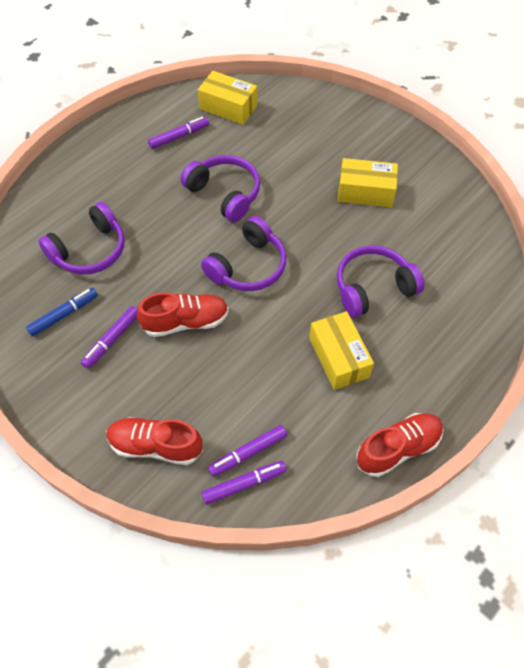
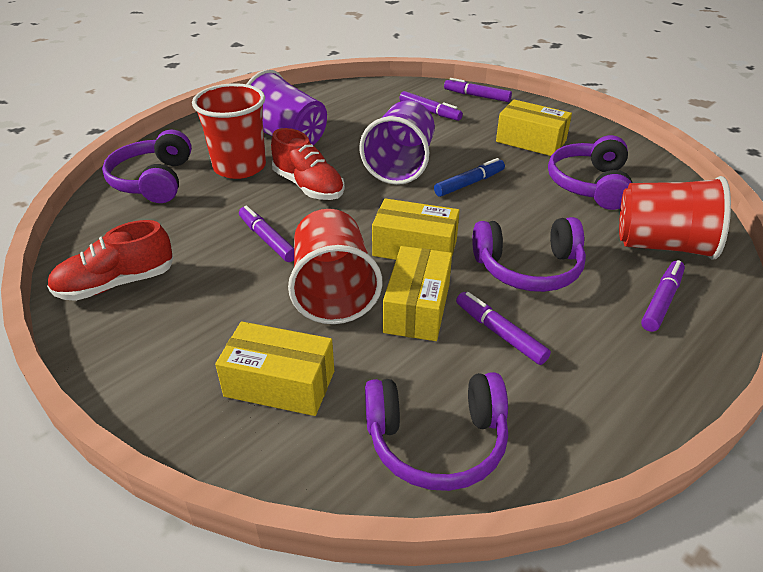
purple cup: none = 0 -> [247,70,327,145] [360,100,435,185] = 2
purple marker: [81,306,138,369] [148,116,209,149] [201,461,287,505] [208,425,287,477] = 4 -> [239,205,294,262] [399,91,463,121] [444,78,512,102] [456,292,551,365] [641,260,685,332] = 5
red cup: none = 0 -> [192,83,266,179] [288,209,382,324] [619,176,731,260] = 3
red shoe: [107,417,203,465] [137,292,229,337] [356,413,444,477] = 3 -> [47,220,174,301] [271,128,345,200] = 2
yellow box: [198,71,257,125] [309,311,374,390] [338,158,398,207] = 3 -> [215,322,334,416] [372,198,460,260] [383,246,452,341] [496,100,572,156] = 4

